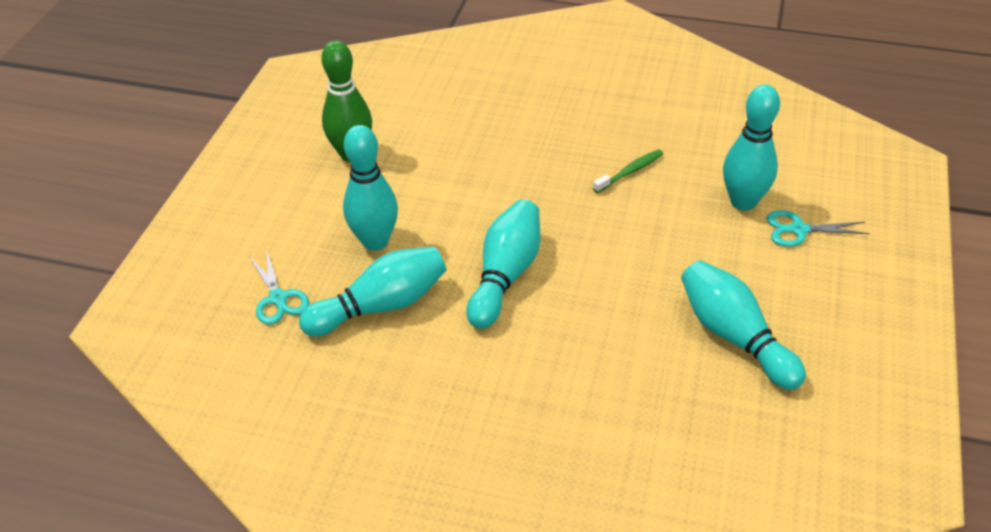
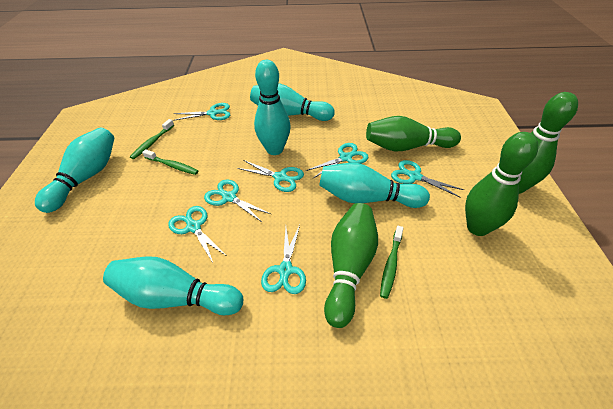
green bowling pin: [321,40,372,162] = 1 -> [324,203,378,328] [366,116,461,151] [465,132,538,236] [519,92,578,194] = 4
green toothbrush: [593,149,663,193] = 1 -> [130,119,174,159] [142,149,199,175] [380,226,403,299] = 3
turquoise scissors: [249,249,309,325] [767,210,870,247] = 2 -> [168,206,227,263] [173,103,230,121] [204,179,271,222] [237,160,304,192] [261,225,306,294] [306,143,369,178] [391,160,464,197] = 7

